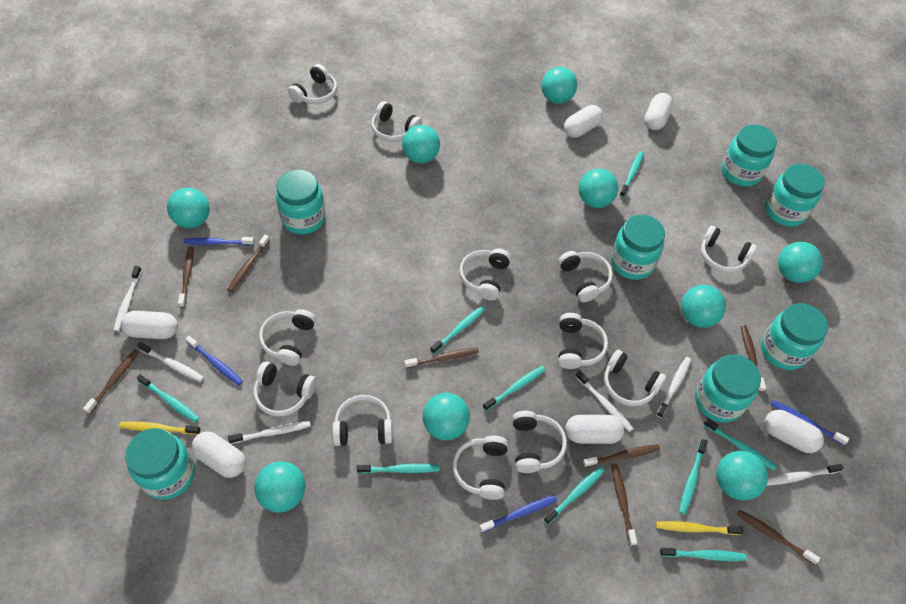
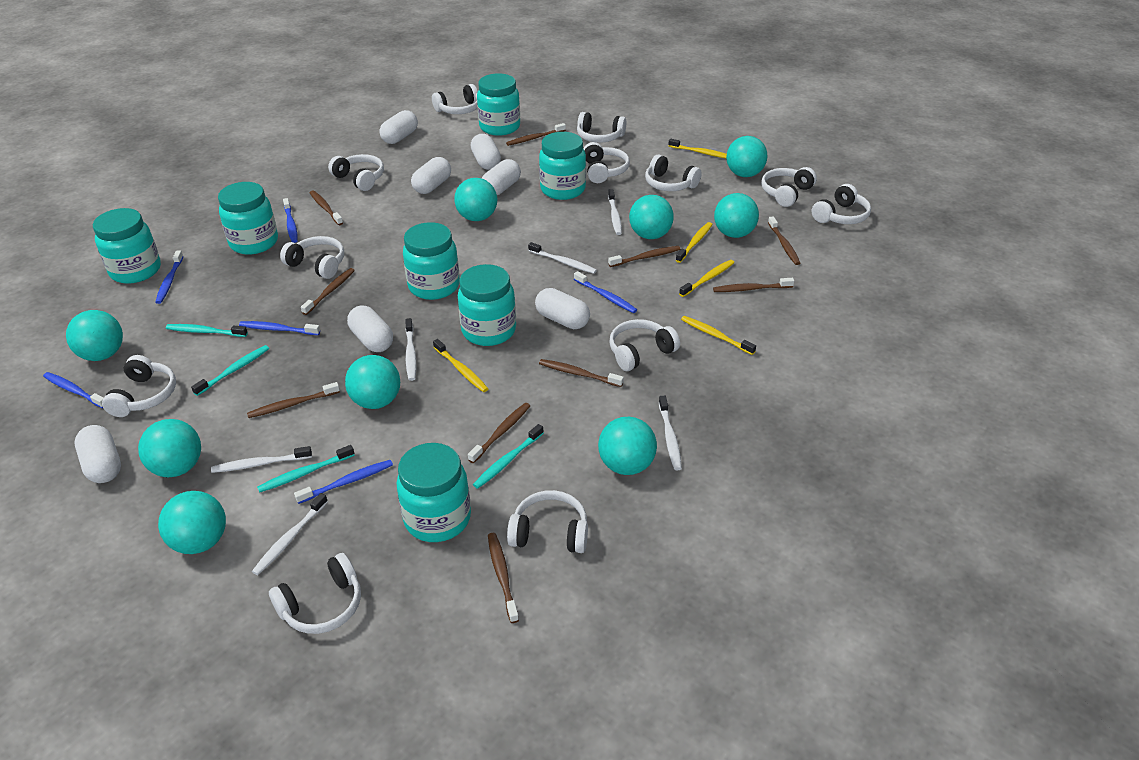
blue toothbrush: [183,237,254,245] [185,336,243,385] [479,495,557,533] [770,400,849,445] = 4 -> [43,372,104,408] [155,251,183,304] [239,321,320,335] [283,198,298,243] [294,460,393,504] [574,271,637,313] = 6
brown toothbrush: [83,349,140,414] [178,247,194,308] [227,235,270,292] [404,348,479,368] [583,444,660,467] [611,464,637,546] [737,510,820,565] [741,325,766,392] = 8 -> [247,382,340,418] [301,268,355,315] [310,190,343,225] [468,403,530,463] [488,533,519,623] [506,123,566,146] [539,359,624,387] [608,246,680,267] [713,278,794,292] [768,216,801,265] = 10
turquoise toothbrush: [137,374,199,422] [357,464,439,474] [430,306,485,354] [483,366,546,411] [544,466,605,524] [620,151,644,197] [660,548,747,561] [679,439,708,515] [703,418,777,471] = 9 -> [166,324,248,337] [191,345,269,396] [257,445,355,492] [473,424,544,489] = 4
white capsule: [121,311,178,339] [191,431,246,478] [564,105,603,138] [565,415,624,444] [644,93,673,130] [765,410,824,453] = 6 -> [75,425,121,483] [347,306,393,352] [379,110,418,144] [411,157,451,194] [471,134,501,170] [482,159,521,196] [535,288,590,329] = 7
yellow toothbrush: [119,421,201,435] [656,521,743,535] = 2 -> [433,339,488,392] [668,139,727,158] [676,222,713,263] [679,260,734,297] [681,316,756,355] = 5

